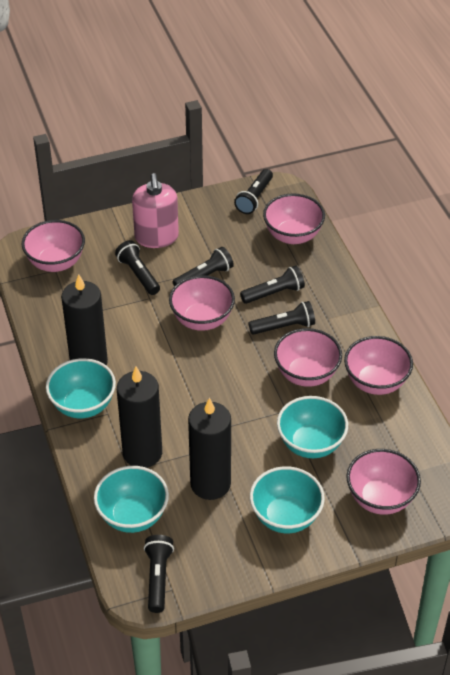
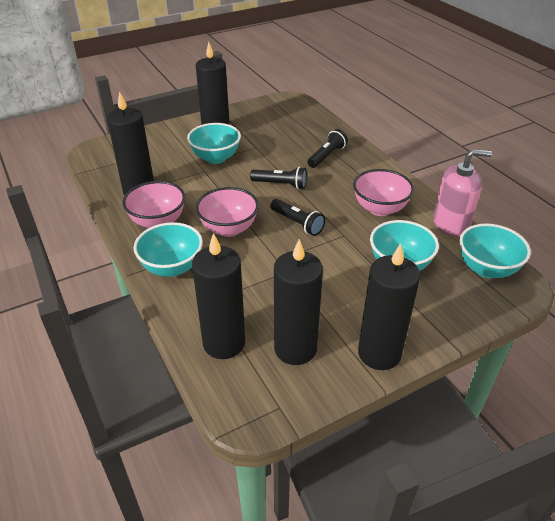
black candle: [61,274,108,365] [117,367,162,468] [188,398,231,500] = 3 -> [107,91,154,195] [192,233,245,359] [196,42,230,125] [274,239,323,365] [358,243,420,370] = 5
black flashlight: [115,240,160,295] [144,535,174,613] [173,247,234,286] [234,169,273,214] [240,266,305,304] [249,301,315,335] = 6 -> [250,167,307,189] [270,199,325,236] [308,129,348,168] = 3
pink bowl: [22,220,85,272] [169,275,235,331] [263,193,325,244] [274,328,342,387] [344,336,413,395] [347,449,421,515] = 6 -> [122,181,185,228] [195,187,259,237] [353,169,414,216] = 3

